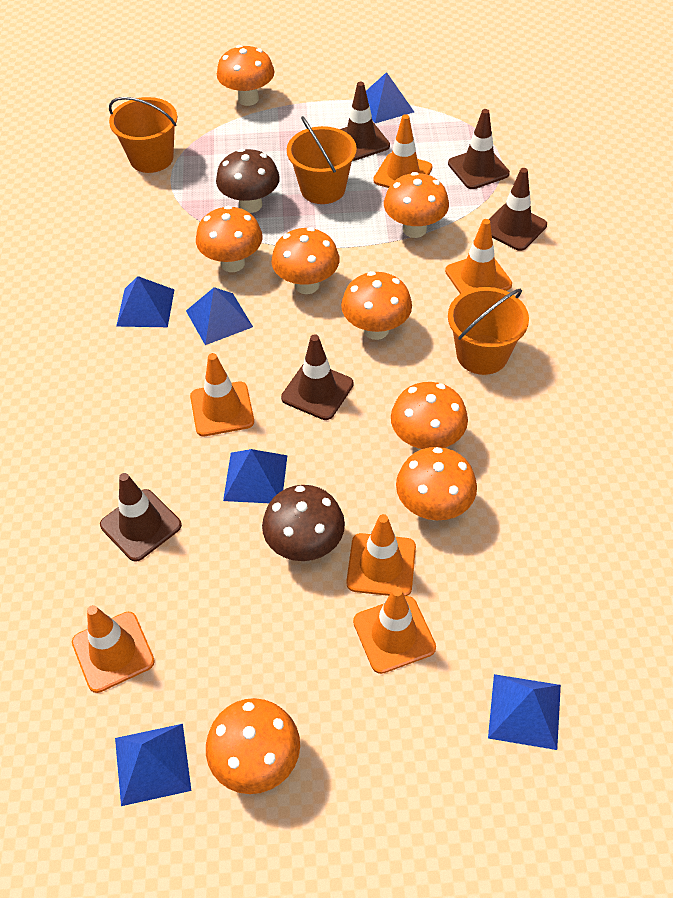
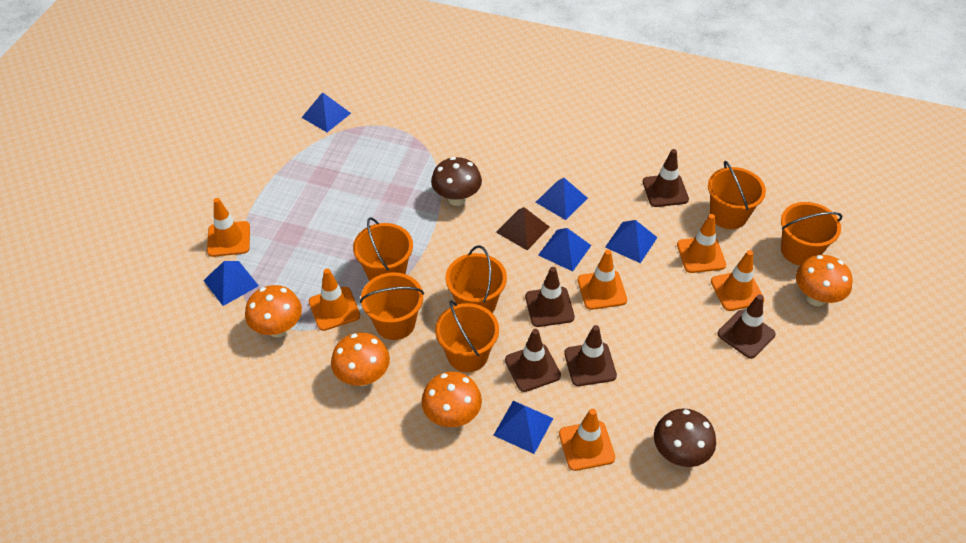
brown pyramid: none = 0 -> [496,207,549,250] = 1
orange bucket: [109,97,177,173] [287,116,357,204] [448,287,529,375] = 3 -> [353,217,413,281] [360,272,424,340] [435,300,499,372] [445,245,507,313] [708,161,766,229] [781,202,842,266] = 6
orange mushroom: [196,206,263,272] [206,698,300,794] [217,45,274,106] [272,227,340,294] [341,271,412,340] [384,172,449,238] [391,382,468,451] [396,447,477,520] = 8 -> [245,285,302,337] [331,333,390,386] [422,371,482,427] [796,255,853,306] = 4

